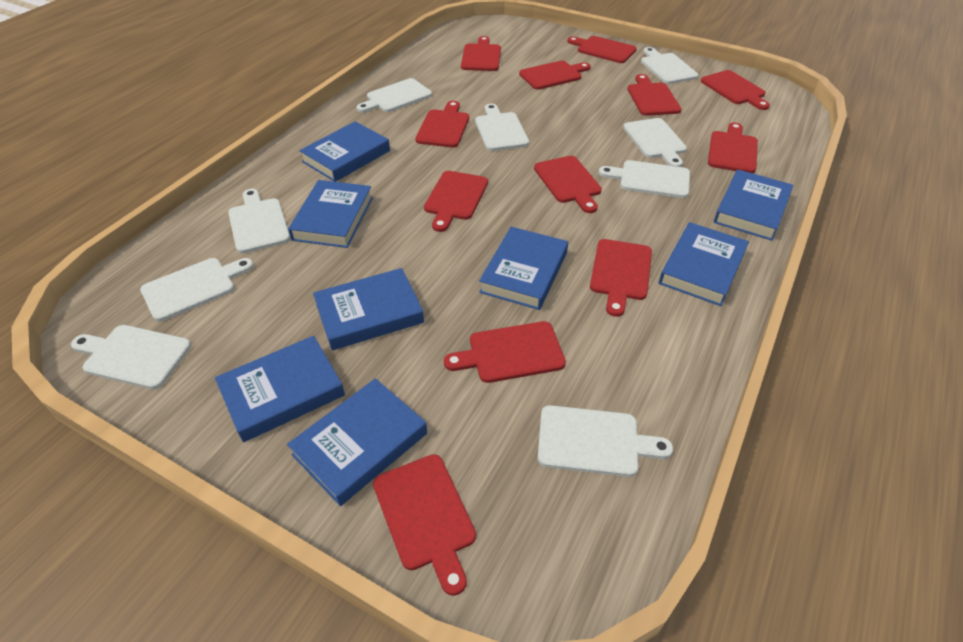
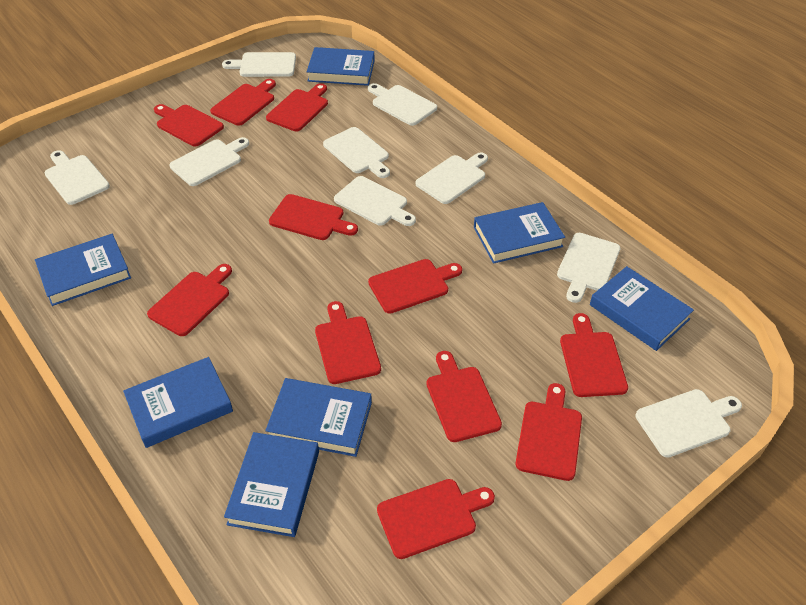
blue book: [215,336,345,442] [287,378,427,506] [288,180,373,248] [299,121,390,182] [313,268,424,350] [479,227,568,310] [659,222,749,306] [714,169,793,241] = 8 -> [35,234,131,306] [123,357,233,448] [224,432,319,537] [265,378,372,457] [307,47,375,86] [474,202,565,264] [590,266,694,351] = 7
red cutting board: [373,454,476,596] [415,101,469,148] [424,171,488,232] [444,321,566,383] [461,36,501,71] [519,61,591,90] [534,156,602,213] [567,36,637,63] [590,239,652,317] [628,74,681,116] [701,70,770,110] [708,123,758,173] = 12 -> [147,264,232,336] [154,104,224,147] [210,79,276,126] [266,83,328,131] [269,194,358,240] [315,301,381,384] [368,259,462,314] [377,479,495,559] [426,351,502,442] [515,383,582,481] [560,313,628,397] = 11

